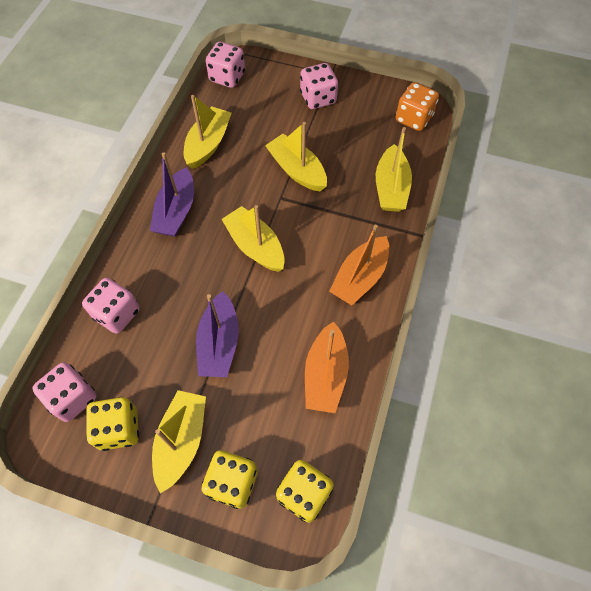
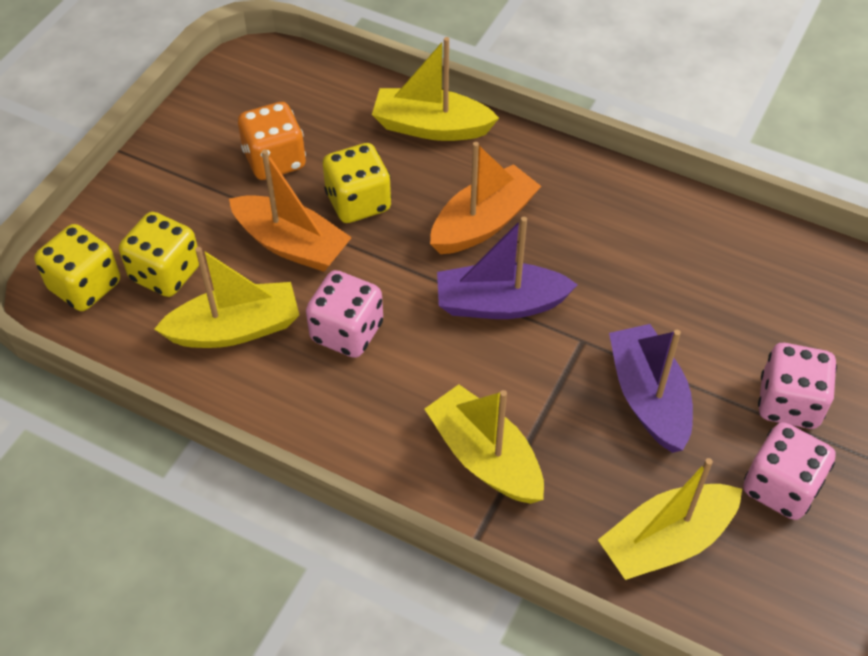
pink dice: [32,362,96,422] [82,278,140,334] [206,42,245,88] [300,63,338,109] = 4 -> [306,270,383,358] [743,422,836,520] [758,343,837,429] = 3
yellow boat: [152,390,206,494] [184,95,232,169] [222,205,285,272] [265,122,327,192] [376,127,412,212] = 5 -> [154,247,299,348] [372,37,499,141] [425,384,544,504] [598,458,742,580] = 4

